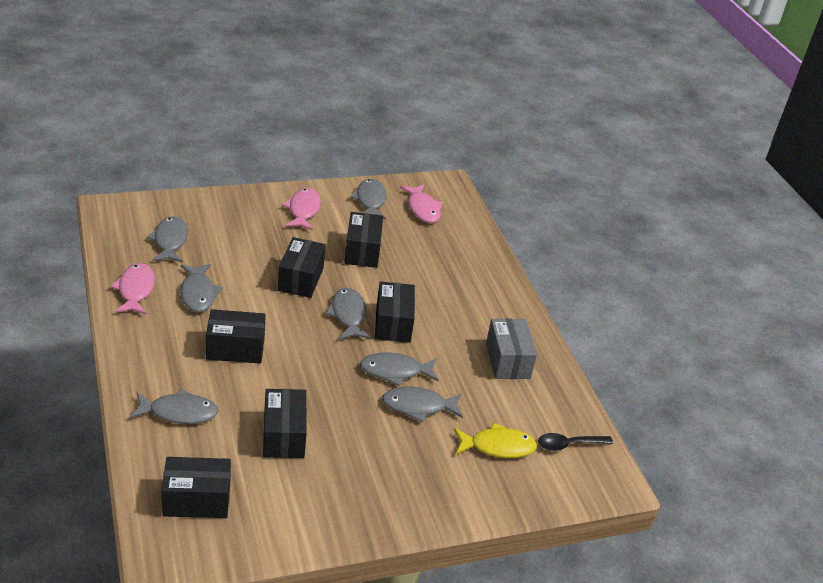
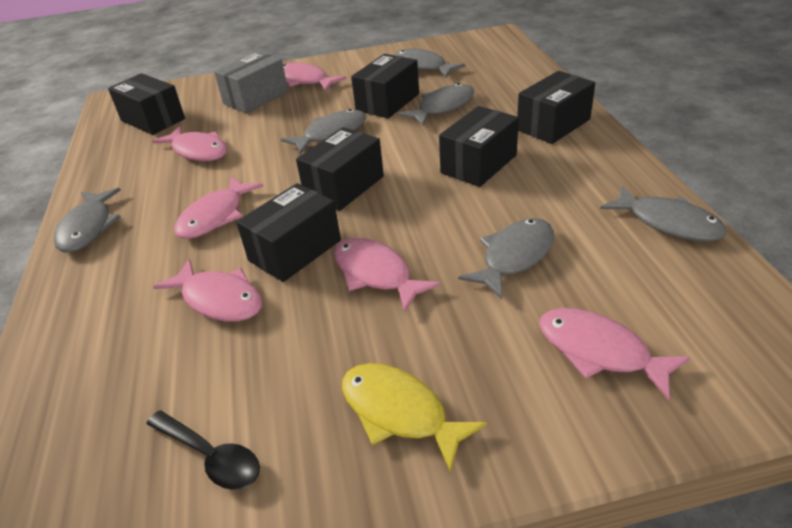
grey fish: [130,389,218,424] [147,216,188,262] [180,264,223,312] [325,288,370,339] [350,179,387,219] [360,353,439,386] [382,386,463,422] = 7 -> [54,188,121,253] [281,109,366,155] [395,49,466,78] [398,83,474,126] [458,218,554,299] [600,185,727,242] = 6
pink fish: [110,263,155,315] [282,188,321,230] [400,184,442,223] = 3 -> [152,126,228,161] [153,259,262,322] [174,176,263,239] [283,63,347,91] [334,237,441,313] [539,308,691,401] = 6

